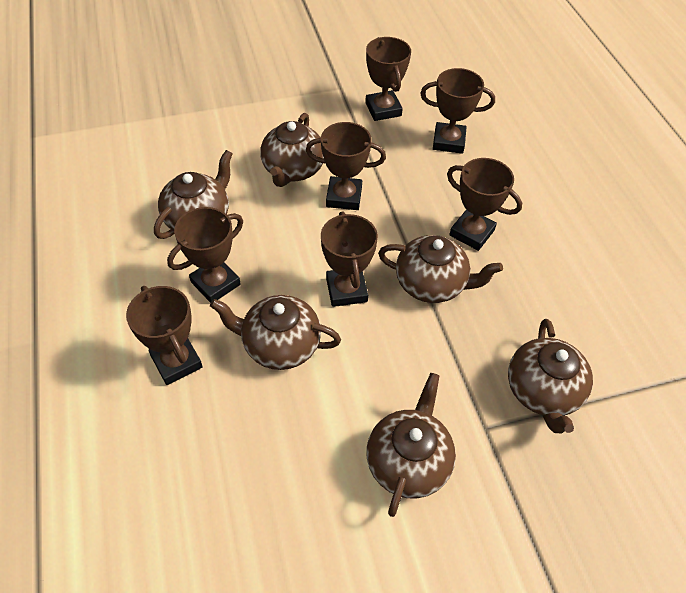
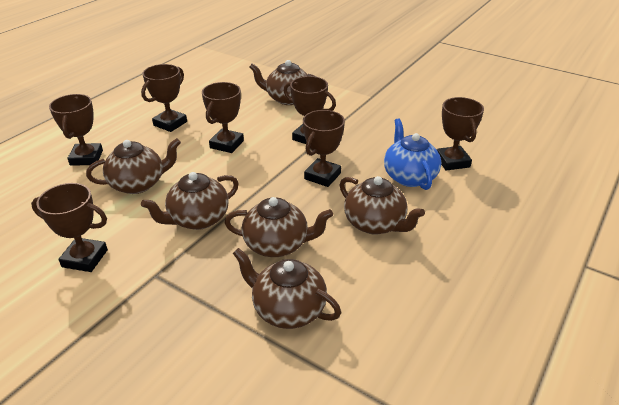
blue teapot: none = 0 -> [384,118,441,190] = 1

